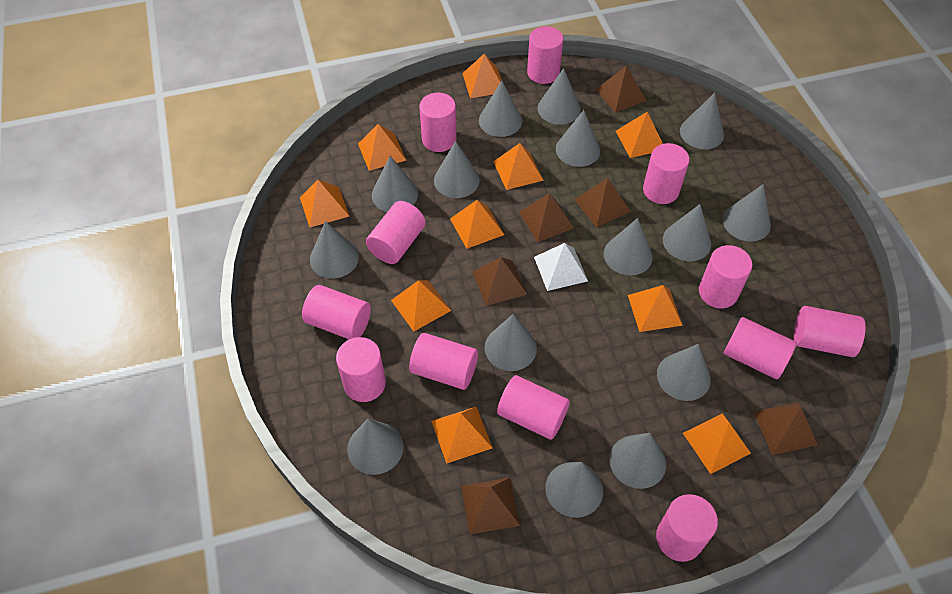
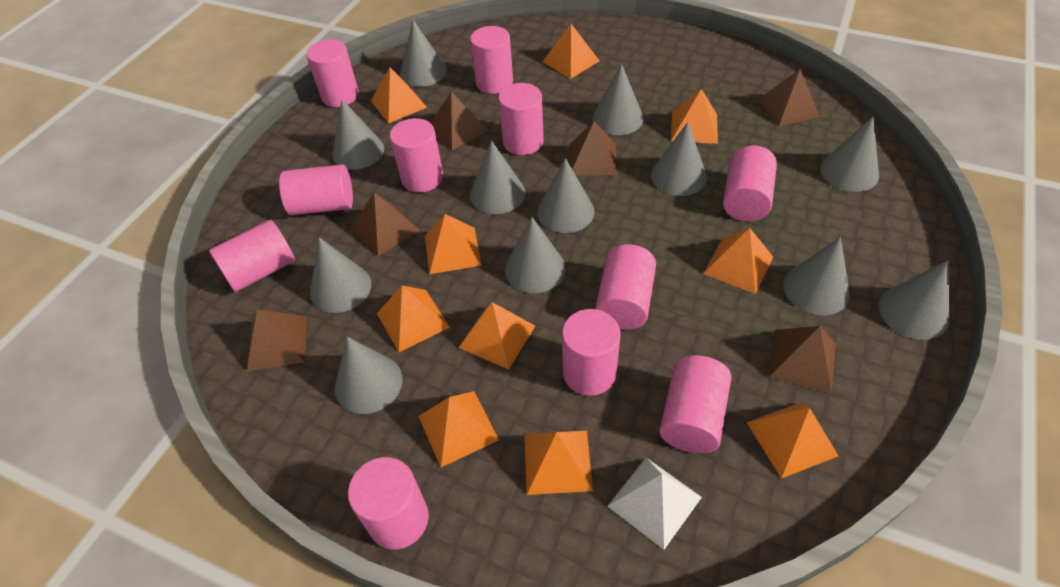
grey cone: [310,221,359,279] [347,419,404,475] [372,156,418,212] [434,141,480,198] [479,80,522,137] [485,314,537,371] [538,68,581,125] [545,462,603,518] [556,110,600,167] [604,218,652,276] [609,433,666,489] [657,344,711,401] [663,204,711,261] [680,93,724,149] [723,184,771,242] = 15 -> [310,237,371,313] [332,99,384,170] [335,337,403,414] [400,20,447,87] [470,141,525,214] [505,217,566,293] [537,158,595,233] [592,64,644,135] [651,122,707,196] [783,237,850,315] [820,117,879,192] [879,260,949,340] = 12
pink cylinder: [302,285,371,339] [336,337,386,402] [366,201,426,264] [409,333,478,390] [419,93,457,152] [497,375,570,440] [527,26,563,84] [643,143,689,204] [656,494,718,562] [699,245,752,308] [724,317,797,379] [793,306,866,357] = 12 -> [209,220,295,292] [279,164,353,216] [306,40,359,107] [348,457,429,550] [390,118,443,192] [470,26,513,94] [498,83,544,155] [562,309,621,396] [595,244,656,330] [659,355,731,453] [723,146,777,221] = 11

